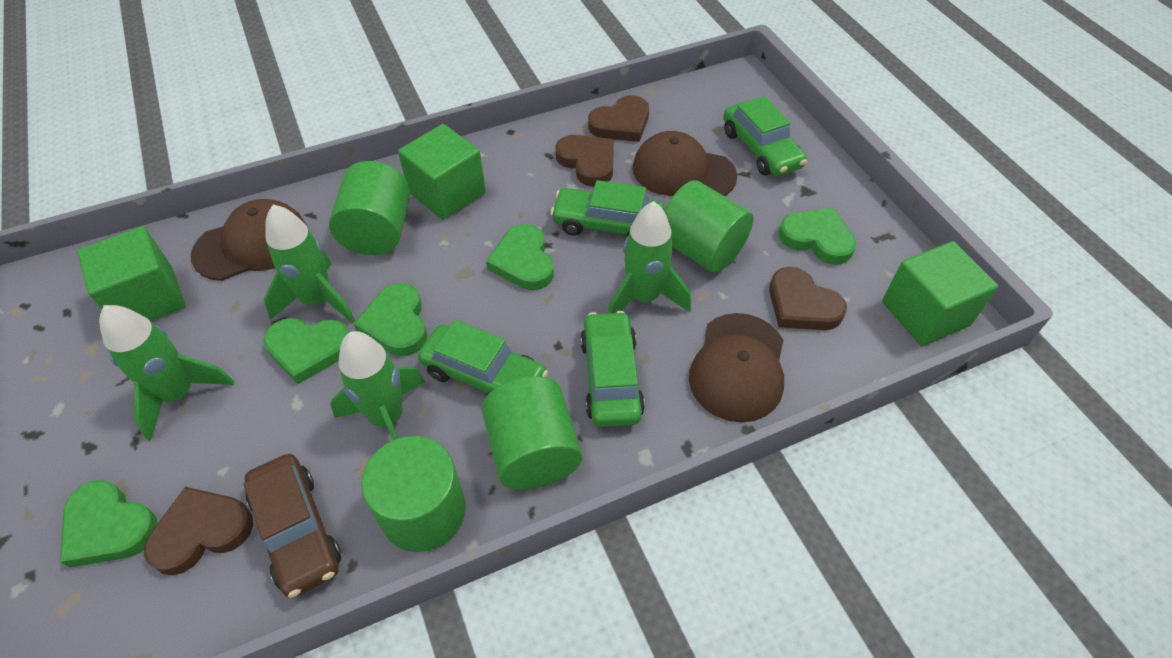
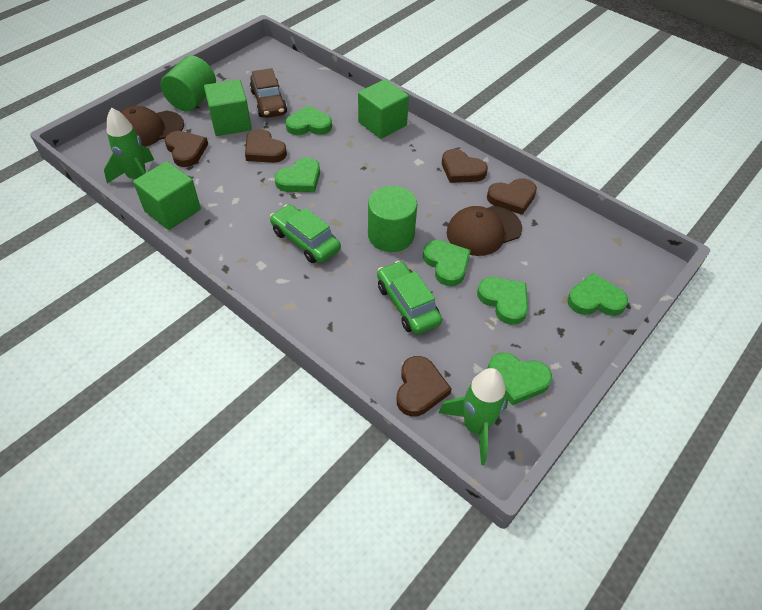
brown cap: [191,199,307,281] [633,131,737,196] [689,313,784,423] = 3 -> [121,106,184,147] [447,206,522,256] = 2
brown heart: [144,487,253,575] [555,135,614,187] [588,95,649,142] [769,267,847,330] = 4 -> [165,131,208,167] [245,129,287,163] [396,356,452,417] [442,149,488,183] [487,178,537,215] = 5
green car: [418,320,548,393] [550,180,665,237] [580,311,645,427] [723,96,807,176] = 4 -> [270,204,341,263] [377,261,442,335] = 2
green cylinder: [329,161,410,255] [361,436,465,552] [481,376,582,490] [664,180,754,273] = 4 -> [160,56,216,112] [368,186,417,252] = 2
green heart: [60,480,158,568] [263,318,349,384] [354,283,427,356] [486,224,554,290] [778,208,856,265] = 5 -> [275,158,320,192] [285,105,332,135] [423,240,471,286] [477,277,528,325] [488,353,552,405] [568,273,628,316] = 6
green rocket: [99,305,234,441] [264,204,355,323] [330,331,425,440] [608,201,691,313] = 4 -> [104,107,154,183] [438,368,508,465] = 2

